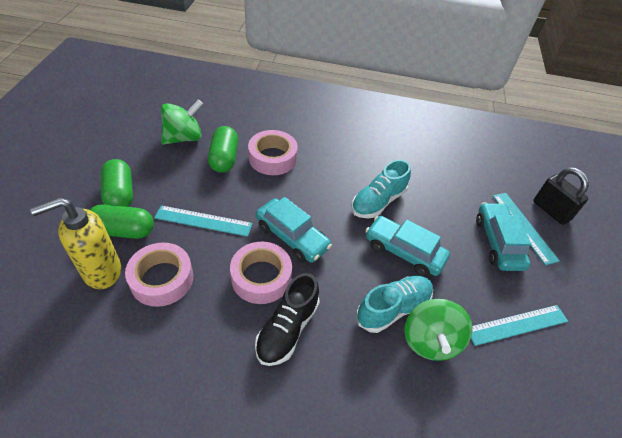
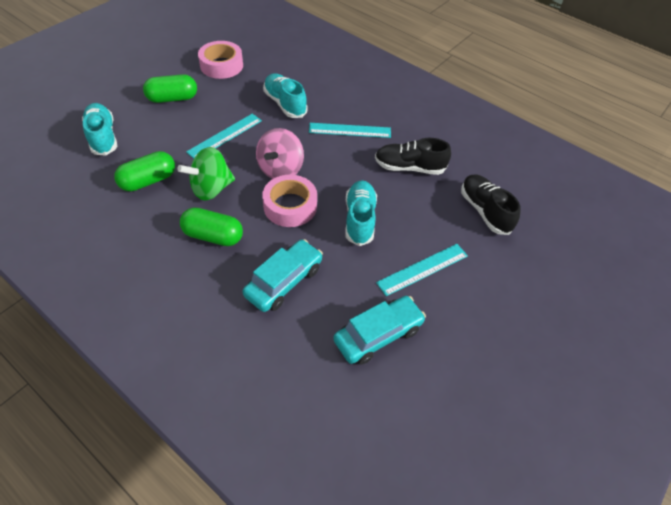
black padlock: [533,167,589,225] = 1 -> none = 0
black shoe: [255,273,320,366] = 1 -> [375,138,451,175] [461,174,521,235] = 2
green spinning top: [161,99,203,145] [404,299,473,361] = 2 -> [177,147,235,201] = 1
pink spinning top: none = 0 -> [256,128,304,179] = 1
pink tape: [125,243,193,307] [230,242,292,304] [248,130,298,175] = 3 -> [198,41,243,79] [262,175,317,227] = 2
turquoise car: [256,197,332,263] [366,216,450,277] [476,202,531,271] = 3 -> [242,239,323,312] [333,296,426,365] = 2
turquoise shoe: [352,159,411,218] [356,276,433,333] = 2 -> [82,103,118,156] [263,73,308,118] [345,180,377,246] = 3
yellow soap dispenser: [30,197,121,289] = 1 -> none = 0

